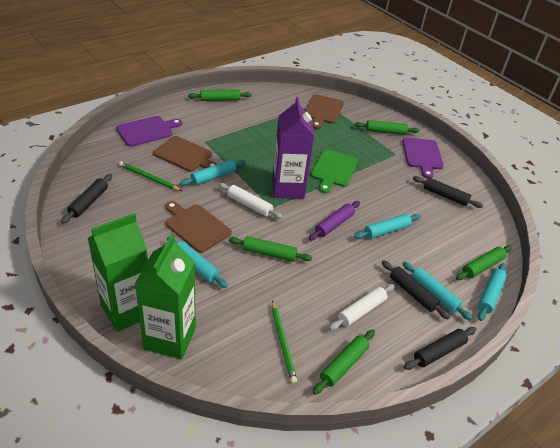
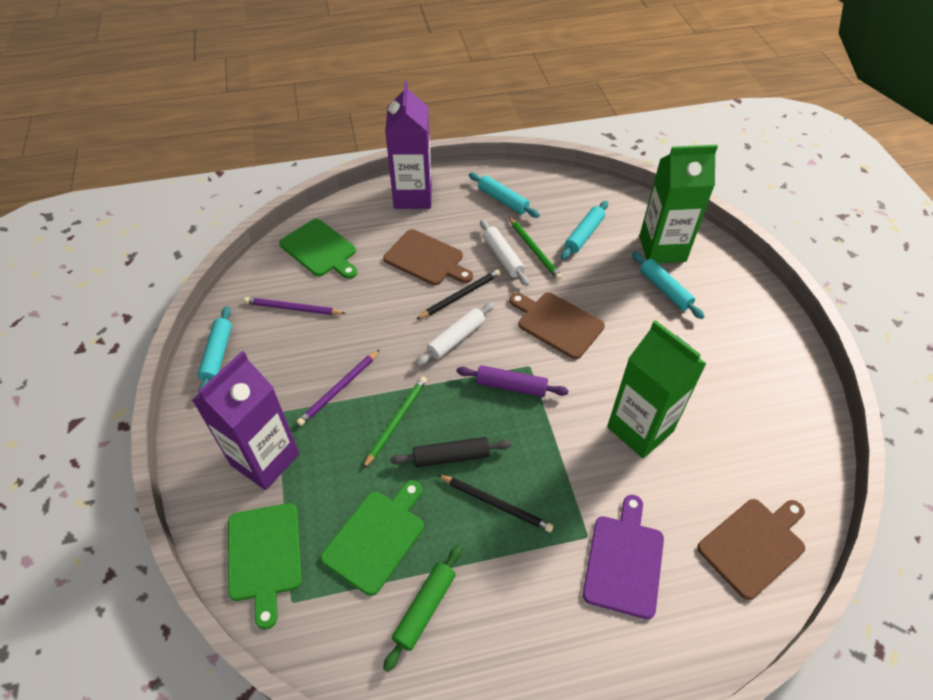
black pencil: none = 0 -> [417,269,501,319] [437,474,553,532] = 2
black rolling pin: [61,174,112,224] [382,260,450,319] [404,327,477,370] [413,176,483,208] = 4 -> [390,437,511,467] = 1
green cutting board: [311,149,358,193] = 1 -> [228,503,302,629] [279,219,357,279] [321,481,424,596] = 3
green rolling pin: [188,89,252,101] [229,236,312,262] [313,329,375,395] [354,120,419,135] [456,245,512,280] = 5 -> [383,545,462,672] = 1
purple carton: [272,97,314,199] = 1 -> [192,351,300,490] [385,81,432,209] = 2
purple cutting board: [116,116,182,147] [402,138,444,179] = 2 -> [583,495,664,619] = 1
purple pencil: none = 0 -> [244,297,345,315] [297,349,380,426] = 2
turquoise rolling pin: [167,237,228,288] [180,159,246,186] [354,214,421,239] [403,262,472,321] [478,263,507,321] = 5 -> [198,306,232,391] [469,173,540,218] [561,201,608,260] [632,252,705,319] = 4

